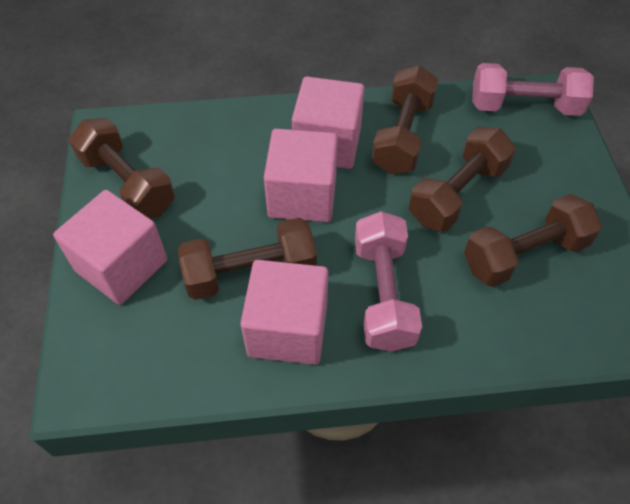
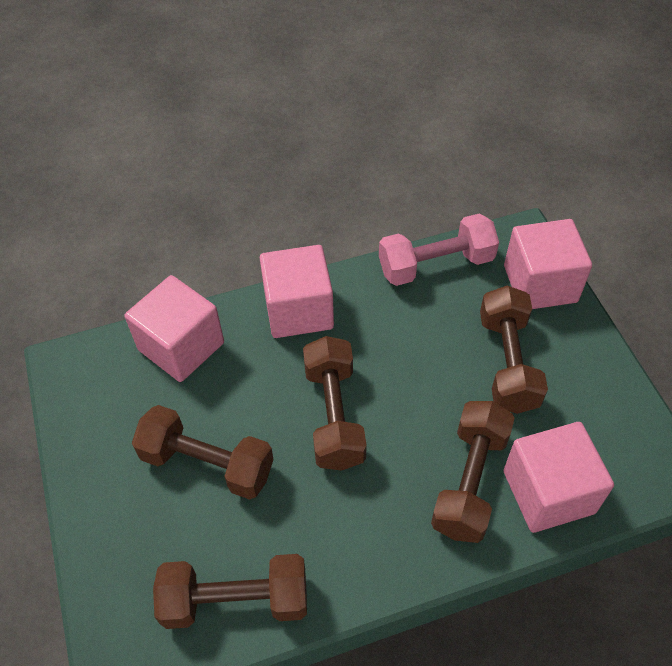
pink dumbbell: [355,211,422,352] [472,63,594,116] = 2 -> [379,214,499,286] = 1

